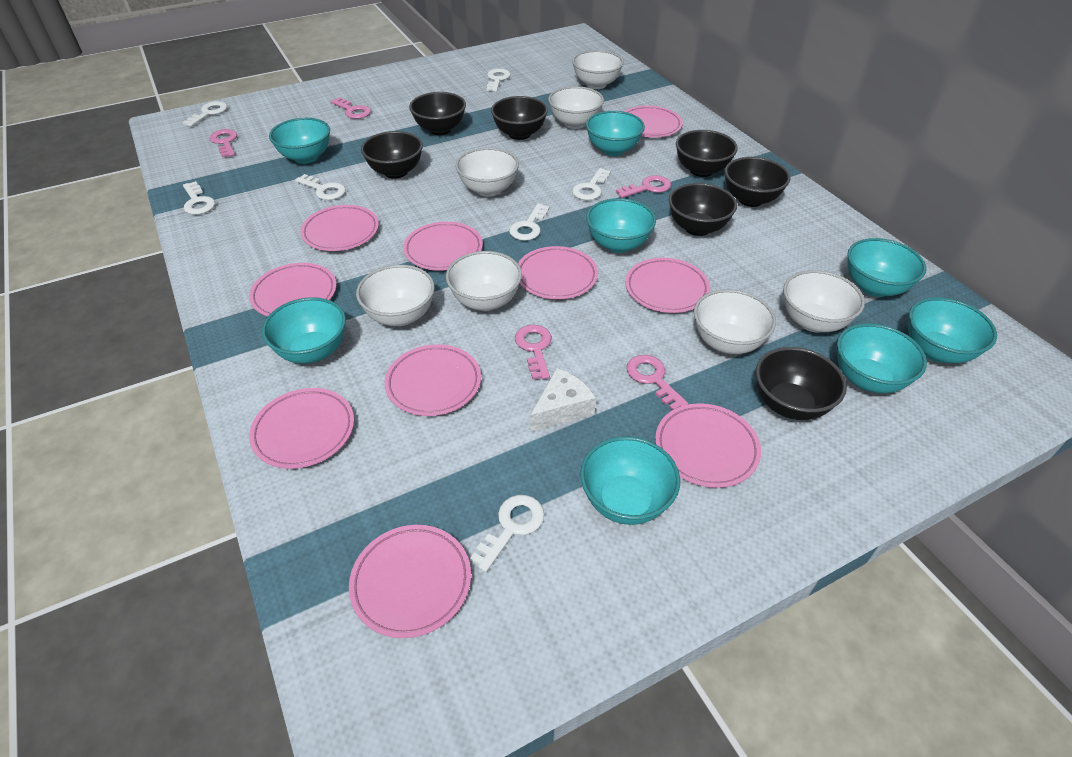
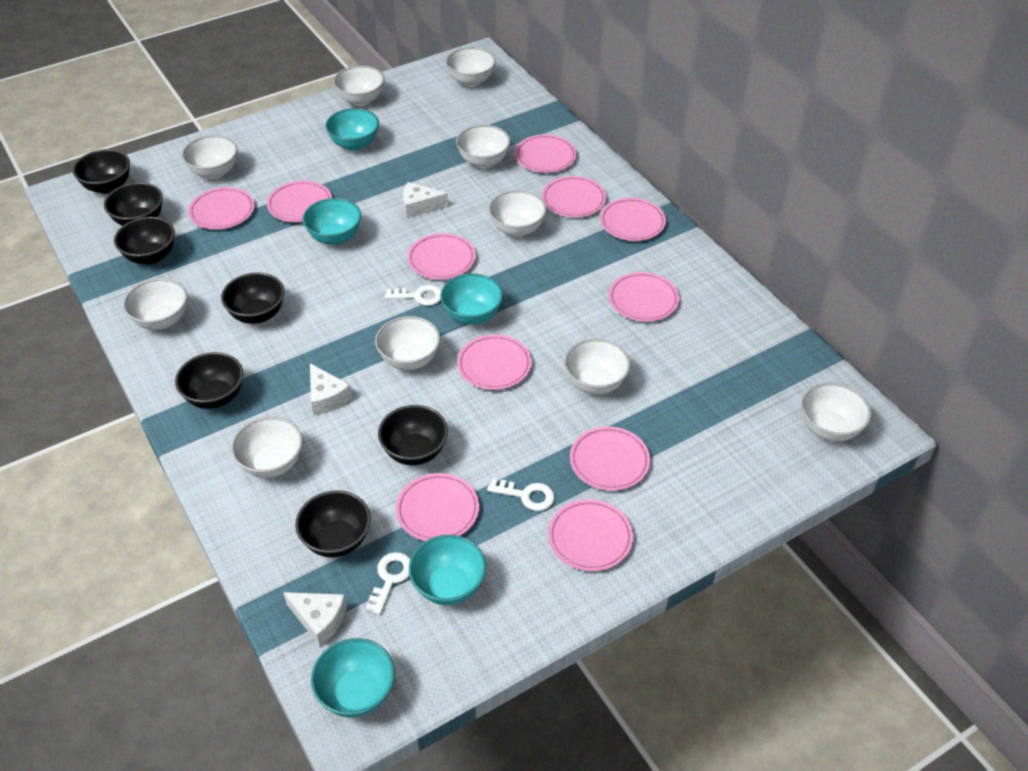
pink key: [209,129,237,158] [330,97,371,119] [515,325,552,380] [616,175,671,198] [627,355,688,410] = 5 -> none = 0
pink plate: [249,263,336,317] [249,388,354,469] [300,205,379,251] [349,525,471,638] [385,344,481,416] [403,222,483,271] [518,246,598,299] [624,106,683,137] [625,258,710,313] [655,403,761,488] = 10 -> [188,187,255,230] [267,181,332,222] [396,473,479,541] [407,233,476,279] [457,334,532,390] [515,134,577,173] [542,176,606,217] [548,499,633,571] [570,426,650,491] [600,198,666,241] [608,272,679,322] = 11
turquoise bowl: [262,297,346,363] [269,118,330,164] [580,436,680,525] [586,111,645,156] [586,198,656,253] [837,323,927,393] [847,238,926,297] [908,297,997,363] = 8 -> [303,198,361,245] [311,638,395,718] [325,108,379,151] [409,535,486,605] [440,273,503,325] = 5
white bowl: [356,265,435,326] [446,251,522,311] [455,147,519,197] [548,86,604,129] [572,50,624,89] [694,289,776,354] [783,270,865,332] = 7 -> [123,278,187,330] [182,135,238,179] [231,417,303,478] [333,66,384,106] [375,316,440,370] [446,47,496,87] [456,125,510,168] [488,190,547,237] [564,339,630,394] [801,383,871,442] = 10
white cheese: [530,368,596,432] = 1 -> [283,592,347,646] [310,363,352,415] [403,182,448,218] = 3
white key: [182,101,227,127] [183,181,215,215] [295,174,346,200] [470,495,544,572] [487,69,511,92] [509,204,550,241] [572,168,611,200] = 7 -> [366,552,410,615] [385,285,441,306] [487,478,555,511] = 3

